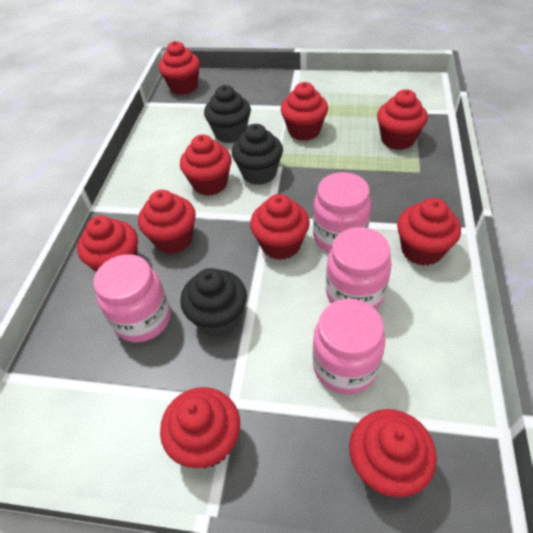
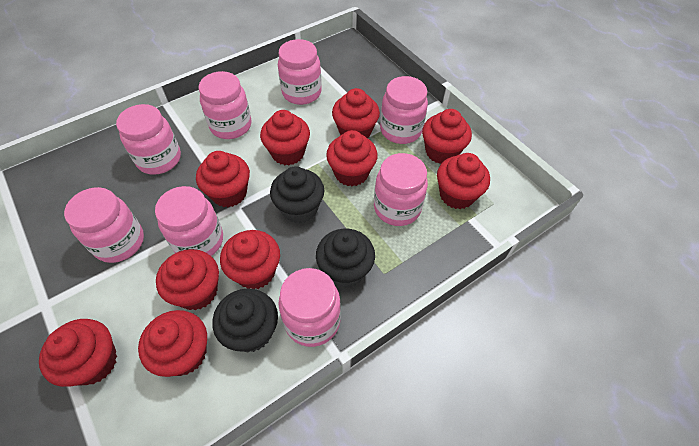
pink jar: [93,254,171,342] [313,172,371,253] [313,299,385,394] [326,227,392,309] = 4 -> [64,187,144,263] [116,104,181,175] [155,186,223,256] [198,71,251,139] [278,39,322,105] [278,268,341,347] [374,153,428,226] [380,76,428,144] = 8

